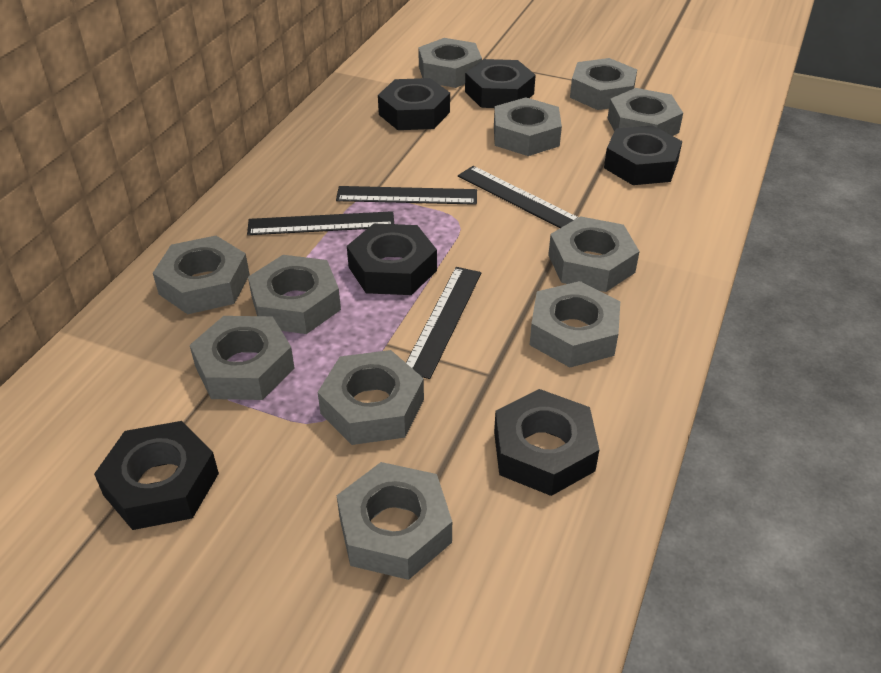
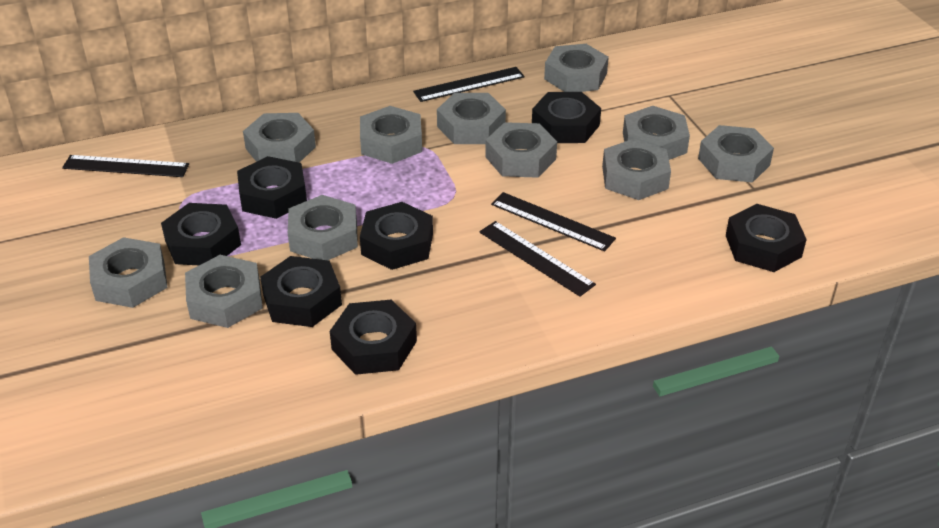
black nut: [94,421,219,530] [347,223,437,295] [378,78,450,130] [465,59,536,108] [494,389,600,496] [604,125,682,185] = 6 -> [161,203,241,265] [237,156,307,219] [260,256,342,327] [330,300,417,375] [360,202,433,270] [532,92,601,143] [726,204,807,272] = 7

